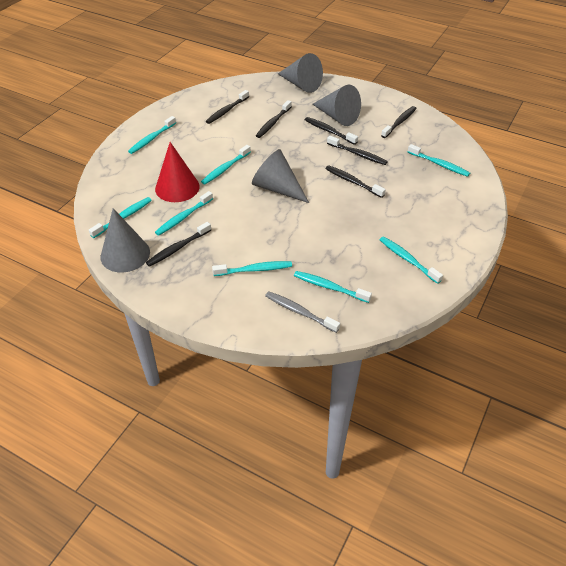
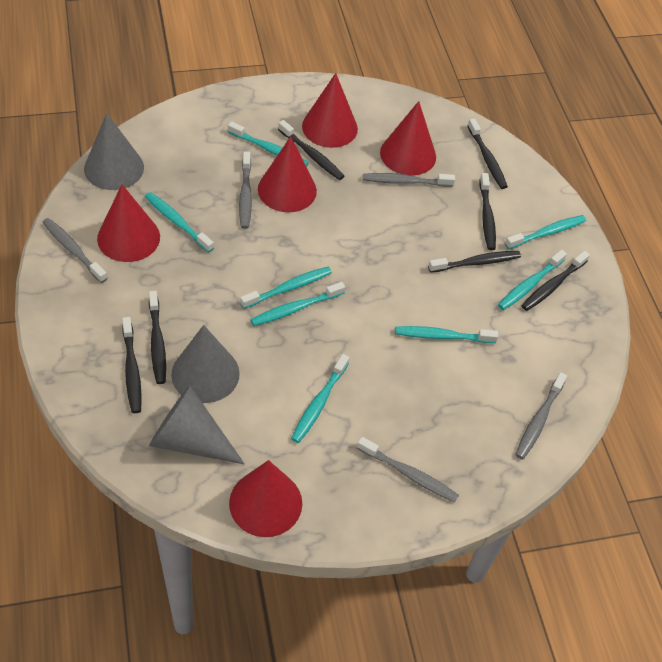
grey cone: [101,208,150,272] [252,149,309,203] [278,53,323,93] [312,85,361,126] = 4 -> [84,113,144,190] [149,385,245,464] [171,325,240,403] = 3
grey toothbrush: [265,291,340,333] = 1 -> [42,218,108,283] [239,151,252,229] [357,437,459,502] [363,173,455,187] [515,372,567,460] = 5
red cone: [155,142,200,202] = 1 -> [97,185,160,262] [229,460,302,537] [258,136,317,212] [302,73,358,148] [380,101,436,176] = 5

